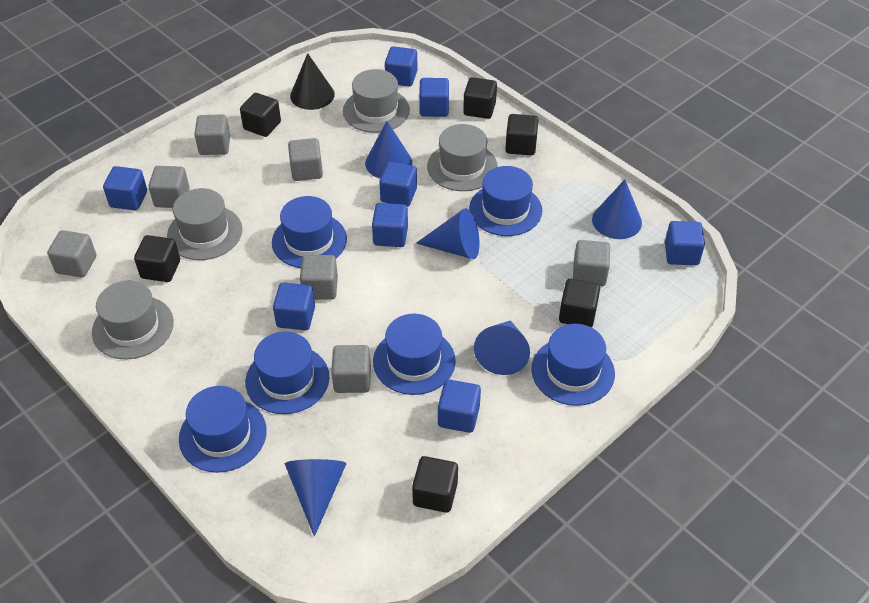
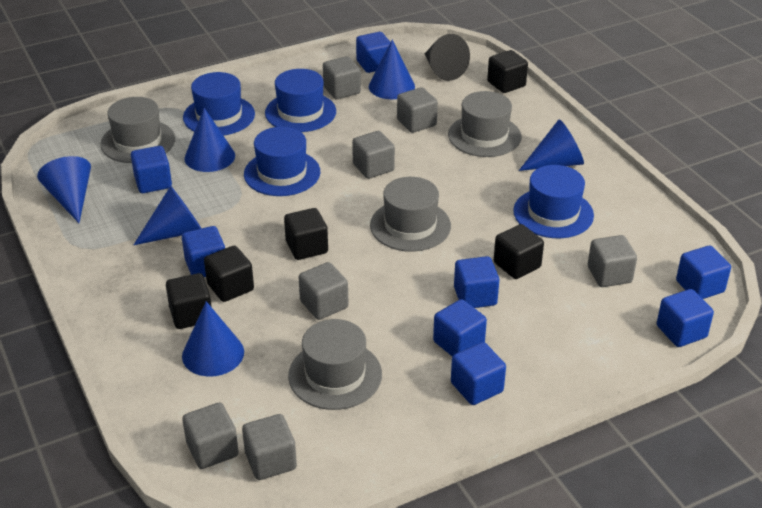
black cube: [134,235,180,282] [240,93,281,137] [412,456,458,513] [463,77,497,119] [505,114,538,156] [559,279,600,328] = 6 -> [166,273,211,329] [204,246,254,302] [284,208,328,260] [487,50,528,93] [494,224,544,279] = 5
blue cone: [285,459,346,537] [365,121,412,178] [416,208,480,259] [474,320,530,375] [592,179,642,239] = 5 -> [37,156,91,223] [134,186,201,245] [182,301,244,376] [184,108,235,172] [369,39,415,99] [519,119,584,171] = 6
blue hat: [179,386,267,473] [245,332,329,414] [272,196,347,268] [373,314,456,395] [469,166,542,236] [531,324,615,406] = 6 -> [183,72,255,136] [244,127,320,196] [265,69,336,132] [513,165,594,238] = 4

